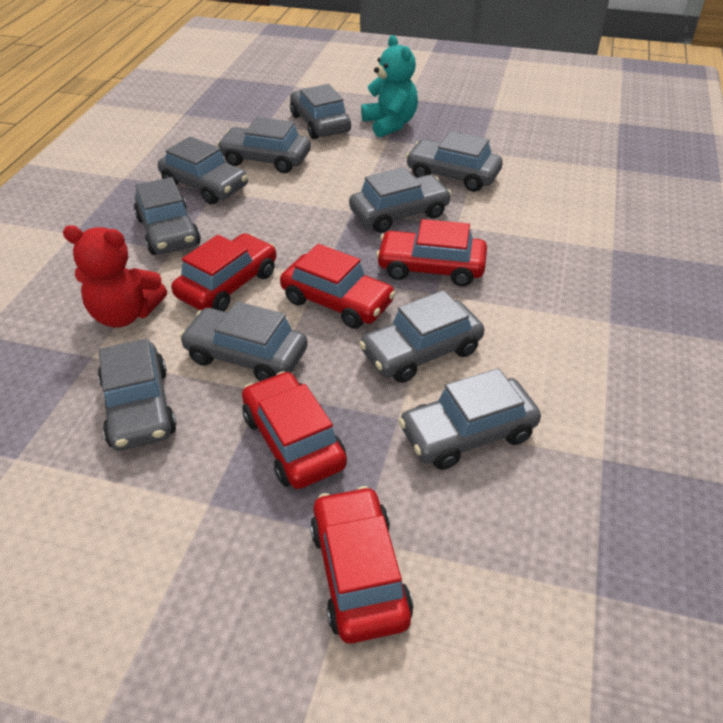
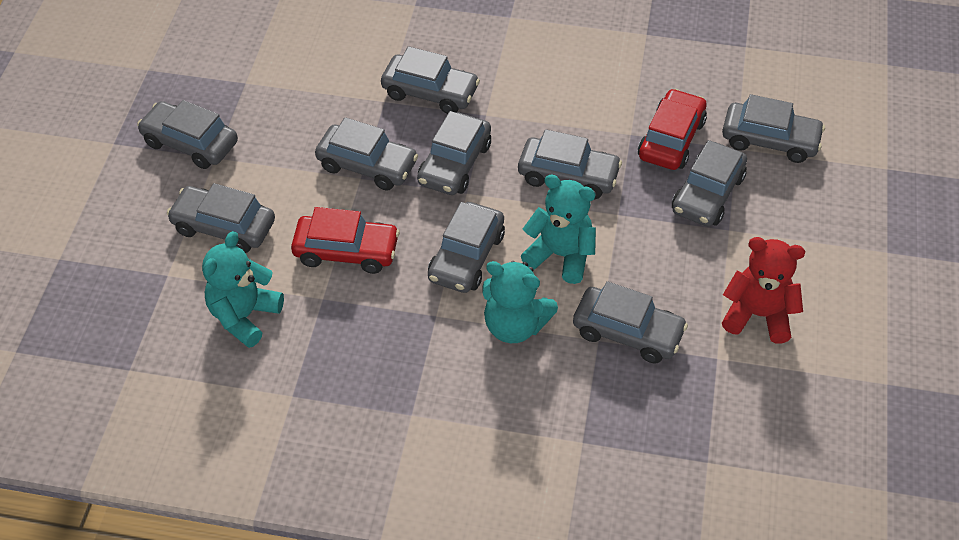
red car: [171,233,276,311] [242,371,347,489] [280,244,396,329] [310,486,413,643] [376,219,487,287] = 5 -> [291,207,400,274] [638,89,707,170] = 2
turquoise teddy bear: [361,35,418,138] = 1 -> [202,231,284,348] [483,261,558,343] [521,175,596,284] = 3

